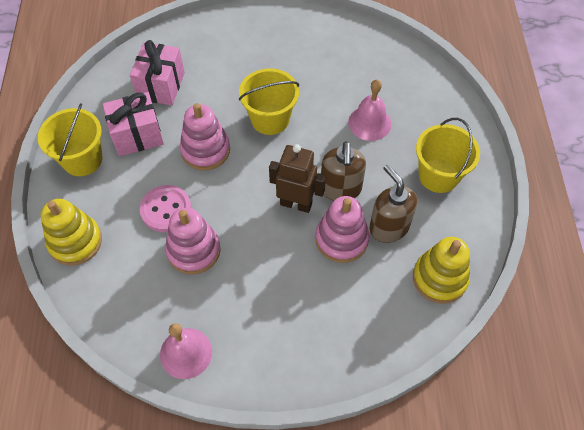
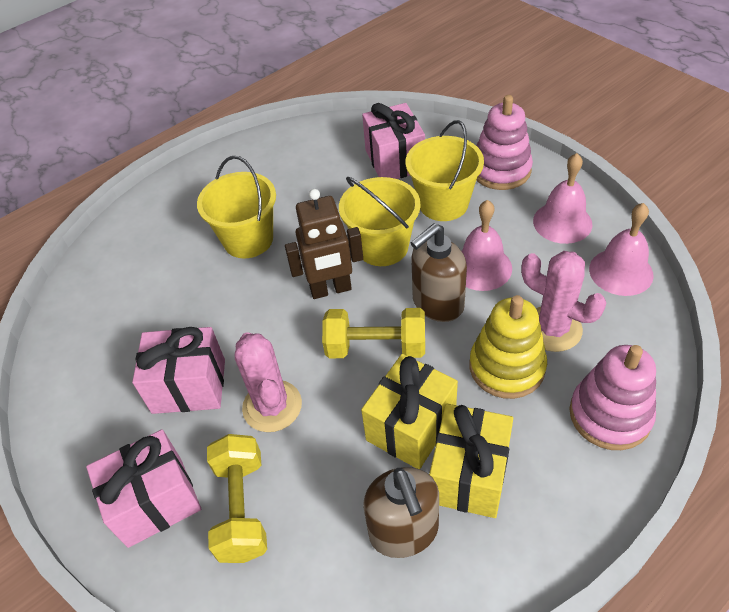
pink bell: [160,323,212,379] [348,80,391,141] = 2 -> [462,200,512,291] [533,153,592,244] [589,203,654,296] = 3
pink button: [140,185,192,232] = 1 -> none = 0
pink cactus: none = 0 -> [235,332,302,432] [521,251,606,352] = 2
pink gift: [103,92,164,156] [130,40,185,105] = 2 -> [86,429,201,548] [132,327,225,414] [362,103,425,179] = 3
pink stacking toy: [165,208,221,275] [180,103,230,170] [315,196,370,263] = 3 -> [476,95,533,190] [569,345,656,450] = 2
yellow dumbbell: none = 0 -> [207,434,267,563] [322,308,425,358] = 2
yellow gift: none = 0 -> [361,354,458,469] [429,404,513,518] = 2
yellow stacking toy: [41,199,102,266] [413,237,470,304] = 2 -> [470,295,547,399] = 1

